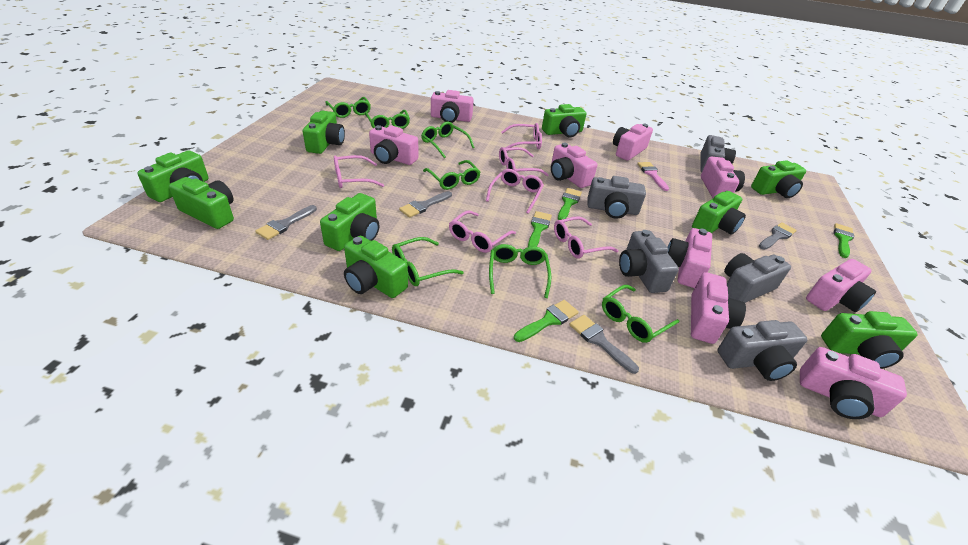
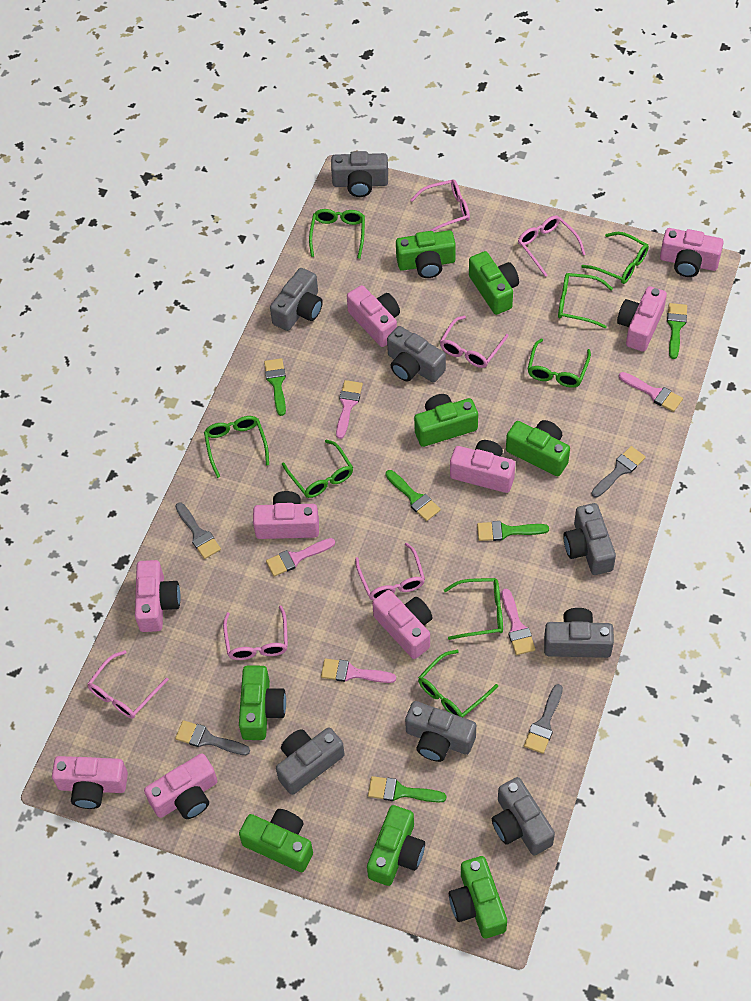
green brush: [514,300,579,342] [528,211,552,247] [558,188,582,220] [834,223,854,258] = 4 -> [264,358,286,416] [368,776,446,803] [385,470,441,521] [477,521,549,541] [667,303,687,359] = 5
green camera: [137,150,209,202] [169,177,234,229] [303,111,345,154] [320,193,379,251] [344,236,408,298] [542,104,587,137] [692,191,746,234] [751,160,806,198] [821,311,918,369] = 9 -> [239,666,286,740] [239,809,313,872] [367,805,425,886] [396,230,456,278] [414,394,478,447] [449,856,507,939] [469,251,519,315] [506,420,570,476] = 8
green glasses: [325,97,371,118] [365,110,410,129] [392,237,464,286] [421,122,475,158] [423,160,481,190] [489,244,551,298] [602,285,679,343] = 7 -> [204,416,269,478] [282,439,353,498] [309,209,365,259] [418,650,498,717] [444,578,503,640] [528,338,591,388] [558,273,613,328] [581,232,649,284] = 8
grey camera: [587,176,646,219] [619,230,679,293] [700,135,736,172] [717,320,808,381] [724,253,791,303] = 5 -> [270,268,323,331] [276,727,345,795] [331,151,388,197] [387,326,446,383] [405,701,476,762] [492,777,555,855] [544,608,614,658] [563,503,616,575] = 8
pink brush: [637,162,669,191] = 1 -> [266,538,335,576] [321,658,396,683] [336,380,363,439] [502,589,536,655] [619,372,683,412] = 5

